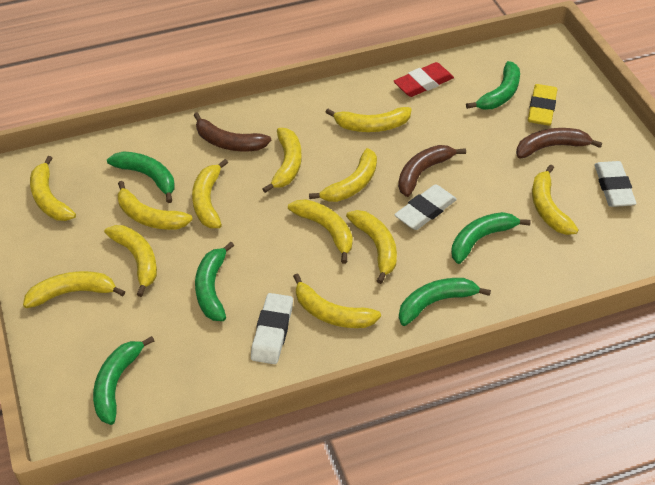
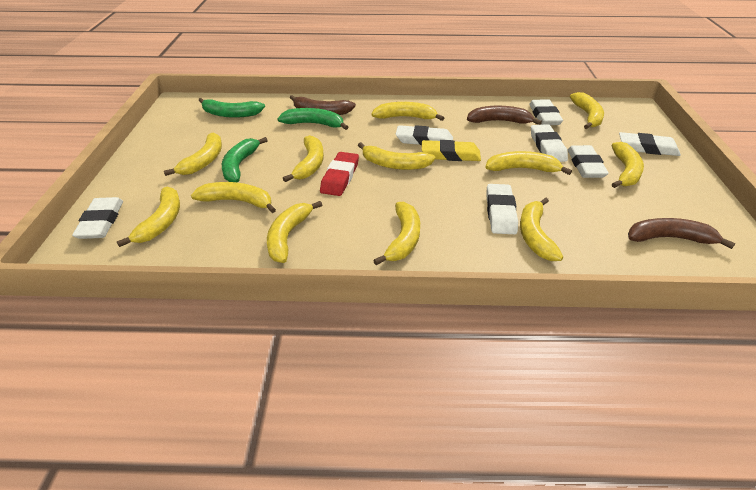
green banana: [93,336,154,425] [107,151,175,203] [195,242,234,321] [399,278,491,326] [451,212,531,264] [466,61,520,110] = 6 -> [199,98,265,118] [222,137,268,182] [277,108,349,130] = 3
white eraser: [251,293,293,364] [394,184,457,230] [594,161,636,207] = 3 -> [72,197,123,239] [396,125,453,146] [486,184,518,234] [529,99,563,125] [531,124,568,162] [567,145,609,178] [619,132,681,156] = 7

